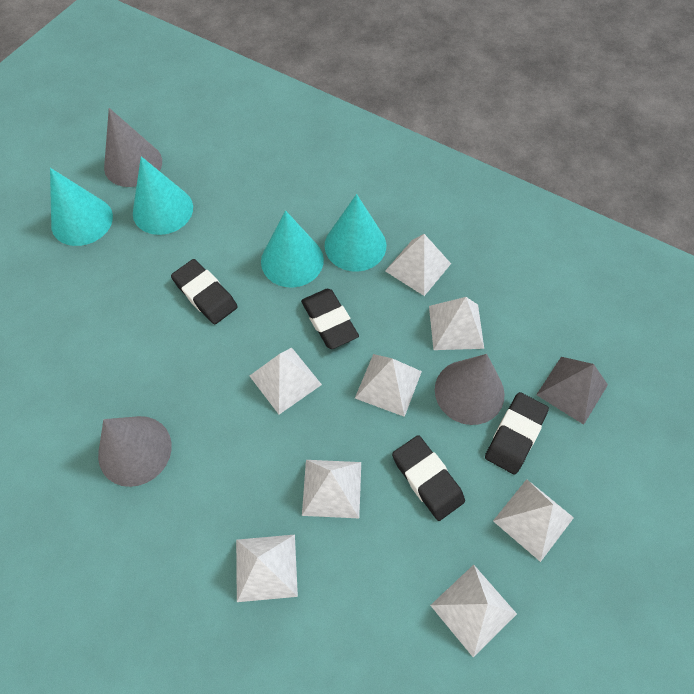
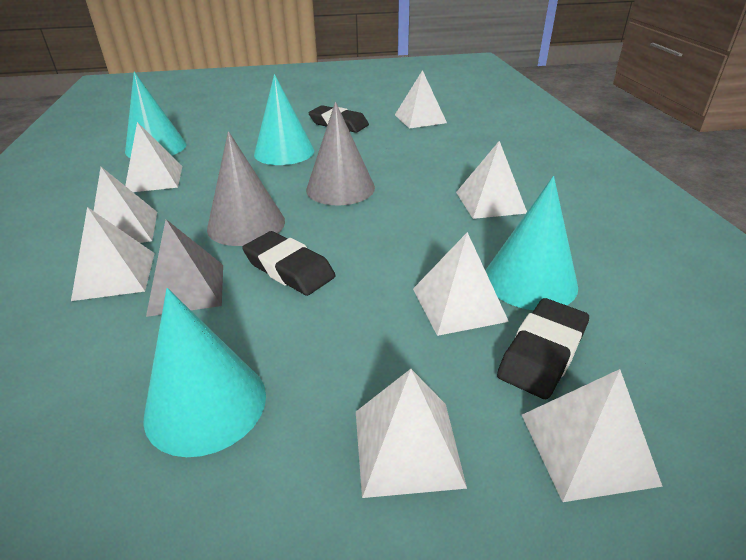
black eraser: [171,259,238,324] [301,289,359,349] [392,435,465,521] [485,392,549,474] = 4 -> [242,231,335,296] [308,105,369,133] [497,298,589,399] = 3
grey cone: [98,416,172,487] [104,108,162,187] [435,354,505,425] = 3 -> [207,131,285,246] [306,102,375,205] = 2

